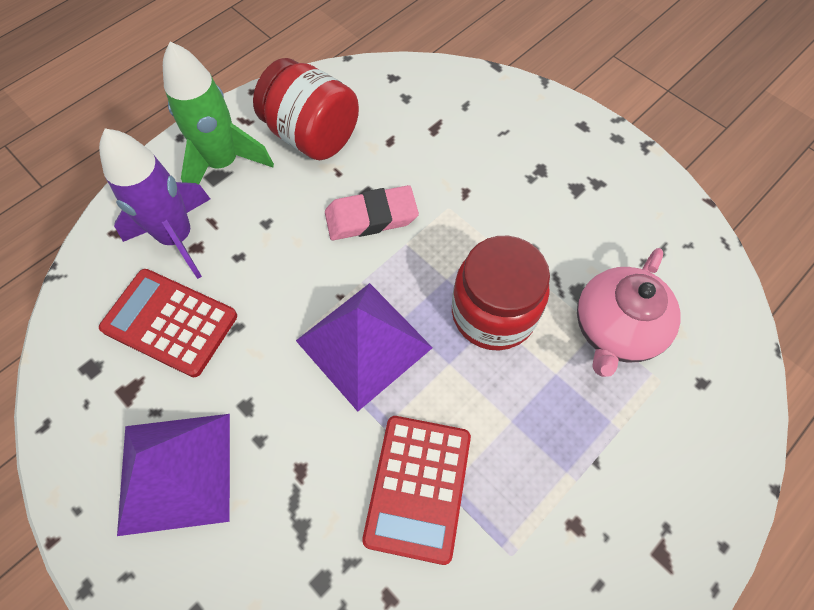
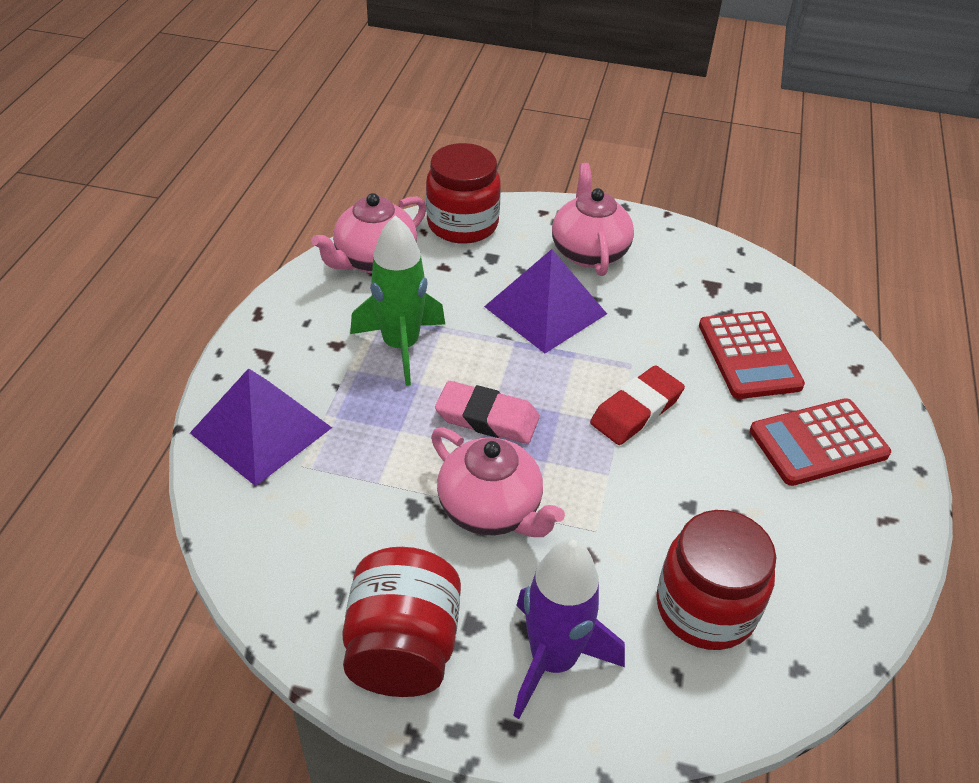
pink teapot: [577,248,681,377] = 1 -> [311,193,427,274] [431,427,565,537] [552,163,634,276] = 3
red eraser: none = 0 -> [590,365,685,445] = 1
red jar: [253,58,359,160] [452,236,550,350] = 2 -> [342,547,461,697] [426,143,501,244] [656,510,776,650] = 3

